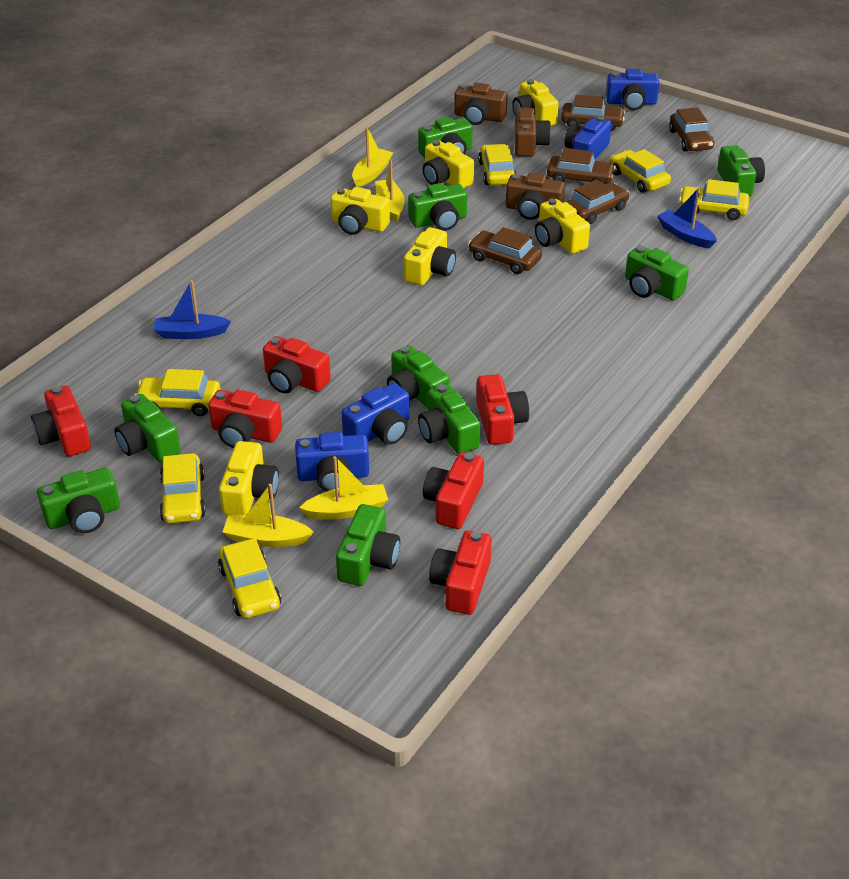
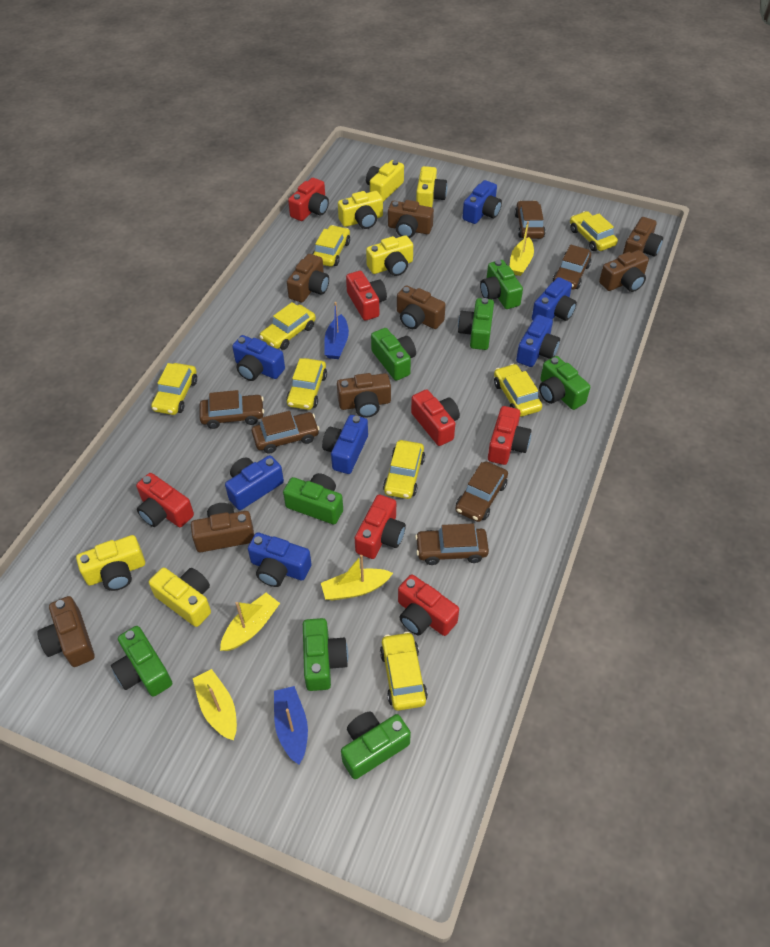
blue camera: [295,432,369,492] [342,383,410,445] [564,116,612,159] [606,69,660,110] = 4 -> [225,455,284,510] [232,335,285,381] [248,532,312,587] [322,415,368,474] [462,180,502,224] [516,315,560,367] [532,277,577,321] = 7
brown camera: [454,83,508,125] [506,172,565,220] [515,108,551,157] = 3 -> [37,596,95,667] [191,503,254,552] [287,254,329,302] [337,373,391,418] [388,200,434,238] [397,285,446,329] [599,250,649,292] [623,217,663,257] = 8
brown car: [468,227,542,274] [547,148,616,184] [561,95,625,131] [566,179,629,224] [669,107,714,152] = 5 -> [200,390,264,429] [252,411,320,454] [415,523,489,565] [455,461,508,522] [515,200,546,239] [553,245,591,289] = 6
green camera: [37,468,120,533] [114,394,180,462] [336,504,400,586] [387,345,450,407] [408,183,467,231] [418,117,473,158] [418,384,480,454] [625,246,689,301] [717,145,765,197] = 9 -> [111,626,172,697] [283,473,343,524] [303,618,348,691] [341,712,411,779] [371,328,416,381] [458,298,494,350] [480,260,523,309] [539,356,590,410] = 8
red camera: [31,386,91,456] [208,390,282,448] [263,336,331,393] [423,452,484,529] [429,530,492,615] [476,374,529,445] = 6 -> [136,473,194,527] [288,178,329,221] [346,271,387,321] [355,495,406,559] [398,574,459,636] [411,389,460,446] [488,406,532,465] = 7
yellow car: [135,369,220,416] [160,453,206,523] [218,539,281,618] [478,144,516,185] [610,149,671,193] [679,179,749,220] = 6 -> [151,363,197,415] [259,302,316,350] [286,358,327,410] [313,225,350,267] [380,632,428,711] [383,440,425,499] [494,364,542,417] [570,211,618,251] = 8

